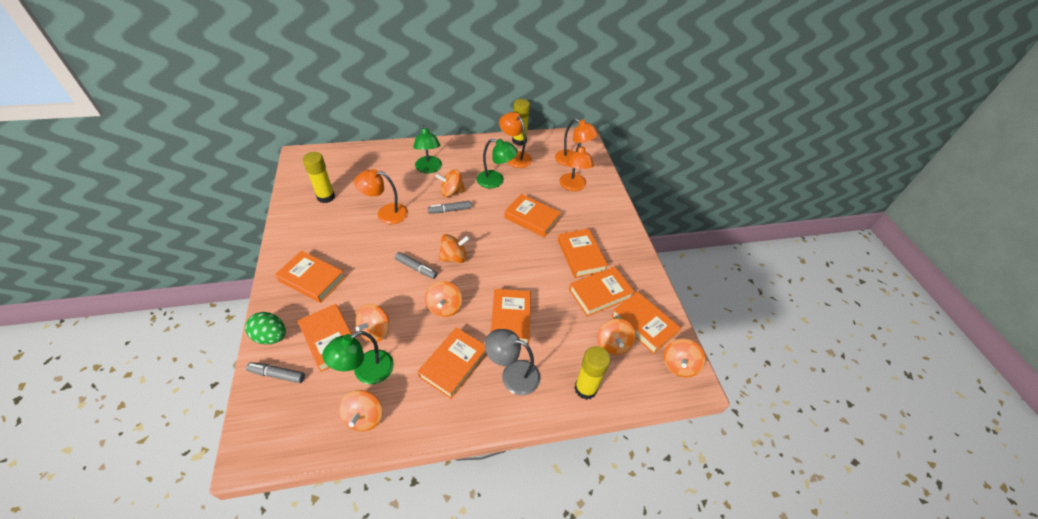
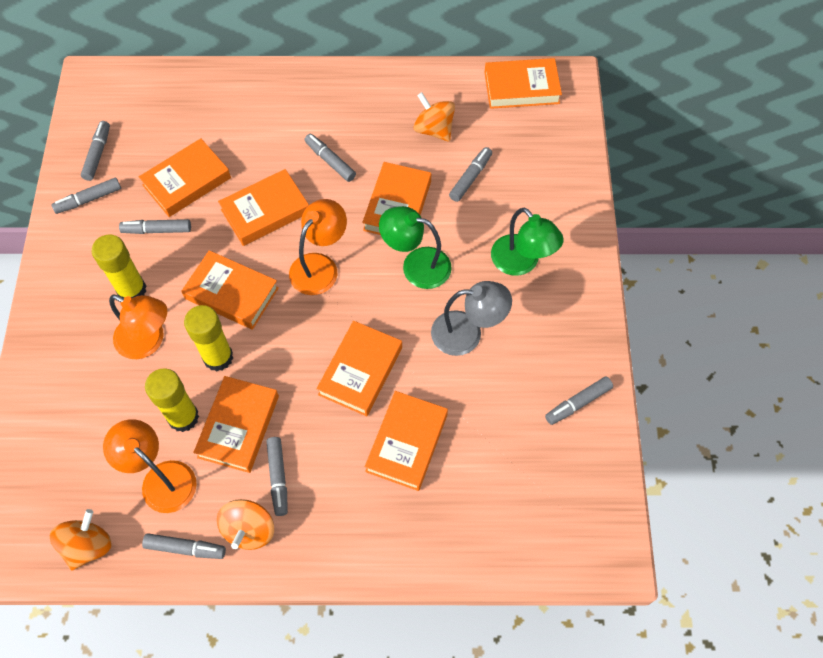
green egg: [245,312,286,344] = 1 -> none = 0
green lamp: [322,331,394,384] [413,124,442,173] [476,139,518,188] = 3 -> [379,206,452,289] [491,208,564,276] = 2
grey marker: [246,362,305,383] [395,252,437,279] [428,201,471,214] = 3 -> [51,178,121,214] [81,121,110,181] [119,219,191,234] [142,533,226,559] [266,437,288,516] [305,134,356,182] [449,147,492,202] [545,376,613,425] = 8
orange lamp: [354,169,408,224] [499,112,532,168] [555,118,598,166] [559,143,594,191] = 4 -> [103,419,197,513] [109,295,167,359] [289,199,347,295] = 3
orange spinning top: [338,390,383,431] [355,304,389,342] [425,281,462,317] [435,169,466,197] [439,234,470,263] [597,319,636,355] [663,339,706,377] = 7 -> [50,509,112,571] [217,499,274,550] [414,92,455,142] = 3

